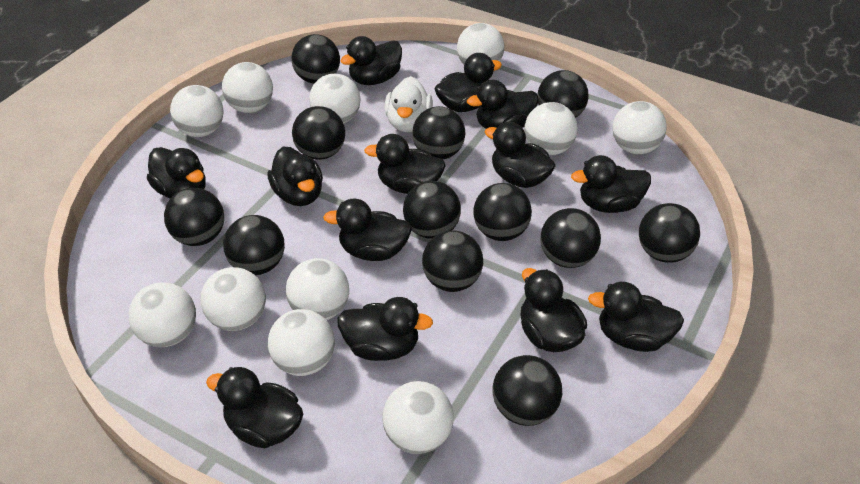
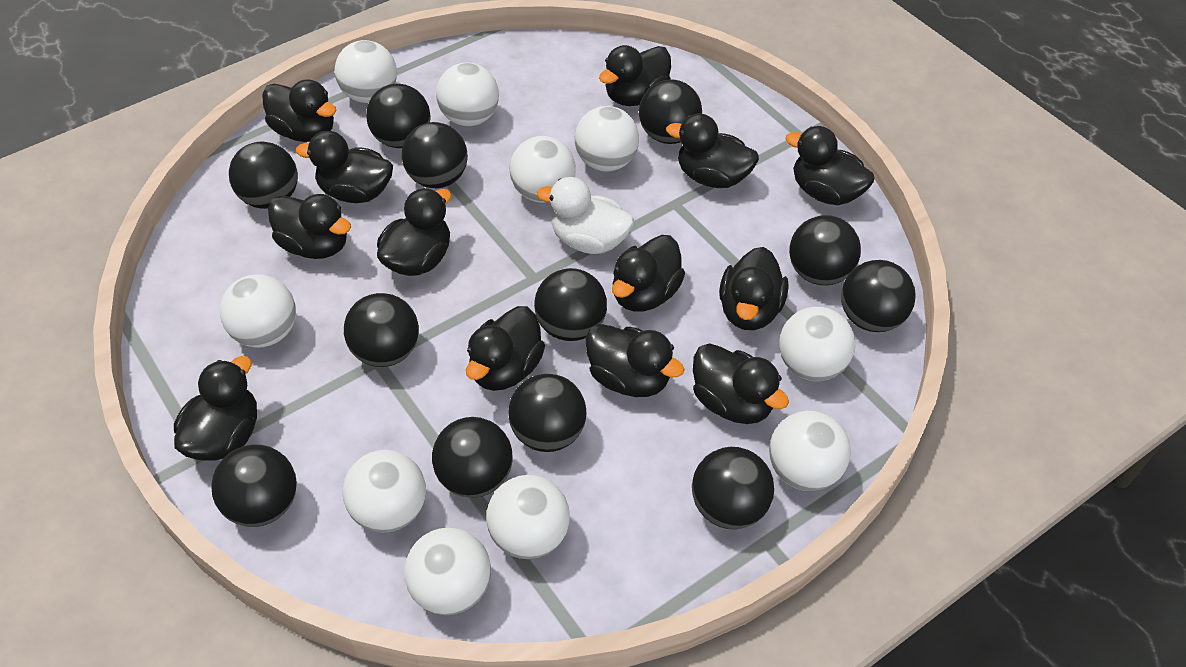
white ball: [129,282,196,347] [170,85,224,137] [201,267,266,331] [222,62,273,113] [268,309,335,376] [286,258,349,320] [309,74,361,124] [382,381,454,454] [457,23,504,64] [524,102,578,155] [612,101,667,154] = 11 -> [220,274,296,348] [335,40,397,103] [343,450,426,533] [404,528,491,616] [436,63,499,126] [486,475,570,559] [510,136,576,203] [575,106,639,171] [769,411,851,491] [779,307,855,381] = 10

